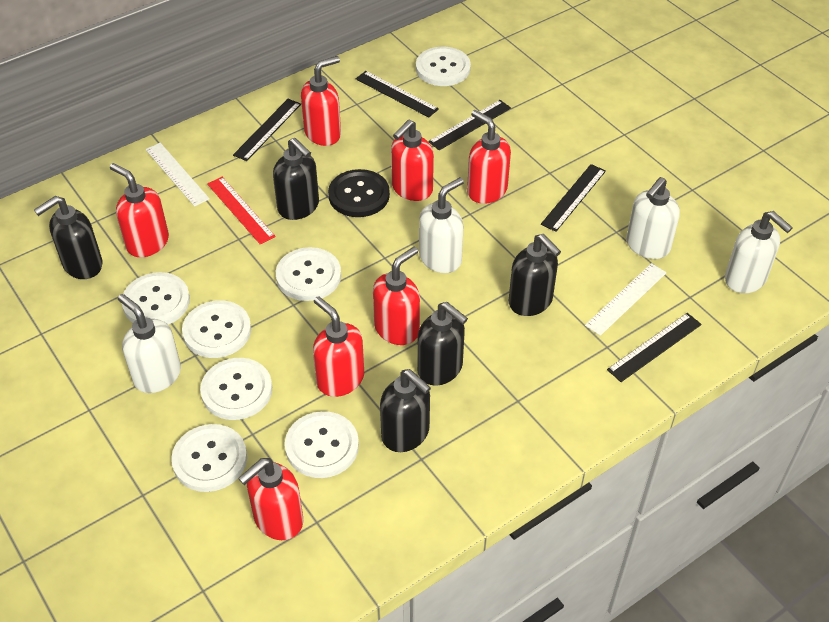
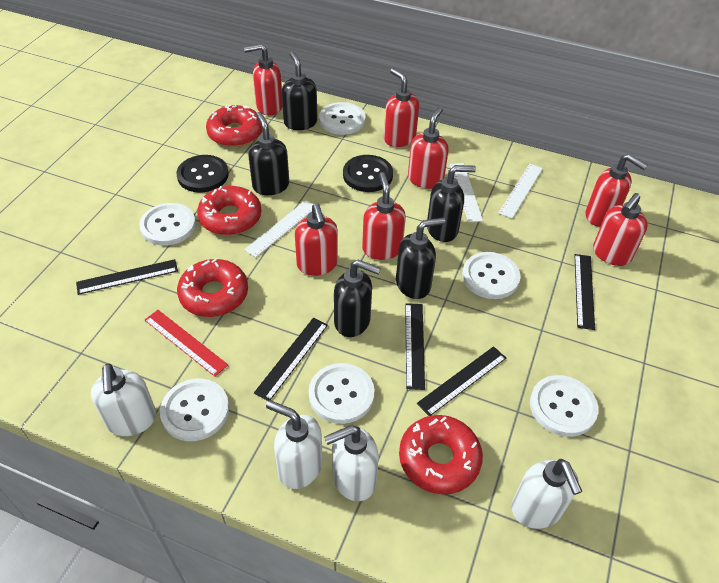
black button: [328,169,390,217] = 1 -> [177,155,229,193] [343,155,393,192] = 2
red donut: none = 0 -> [177,258,248,317] [197,186,261,235] [206,105,262,147] [399,415,483,494] = 4
white button: [122,272,190,325] [171,424,247,492] [182,300,251,358] [200,358,272,420] [276,247,341,301] [285,411,359,478] [416,47,471,86] = 7 -> [139,203,196,246] [160,378,229,441] [308,363,375,424] [319,102,366,135] [462,252,521,299] [530,375,598,437] = 6
white ruler: [145,143,210,207] [585,263,667,336] = 2 -> [244,200,313,258] [450,163,483,222] [499,164,543,218] = 3

